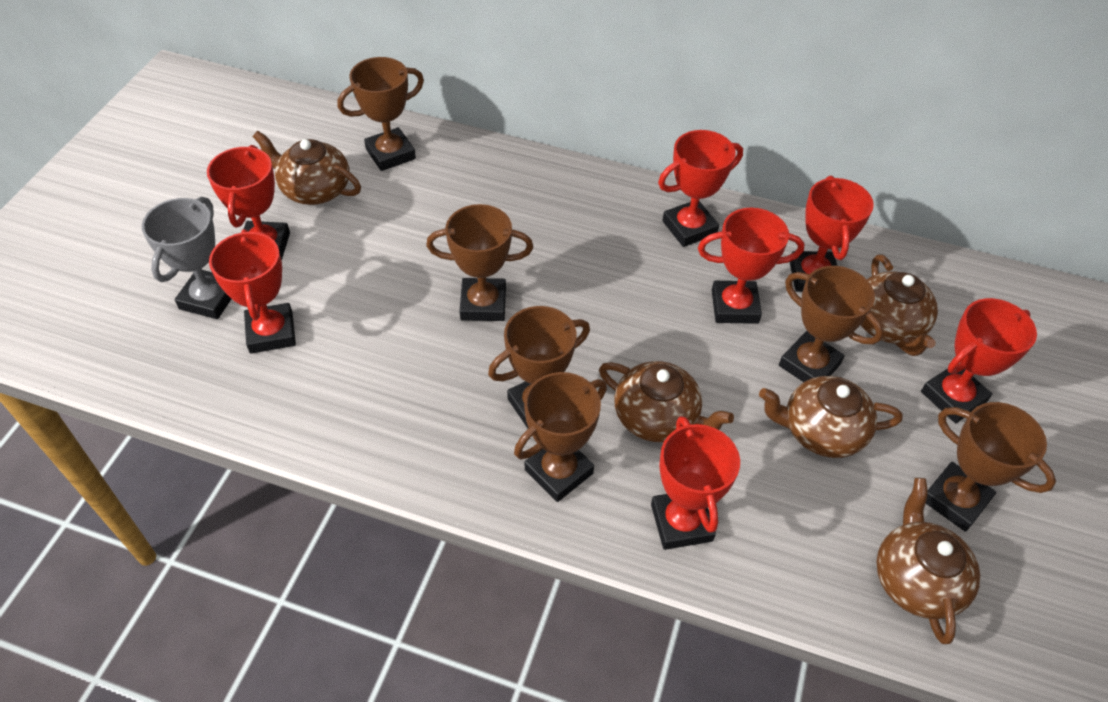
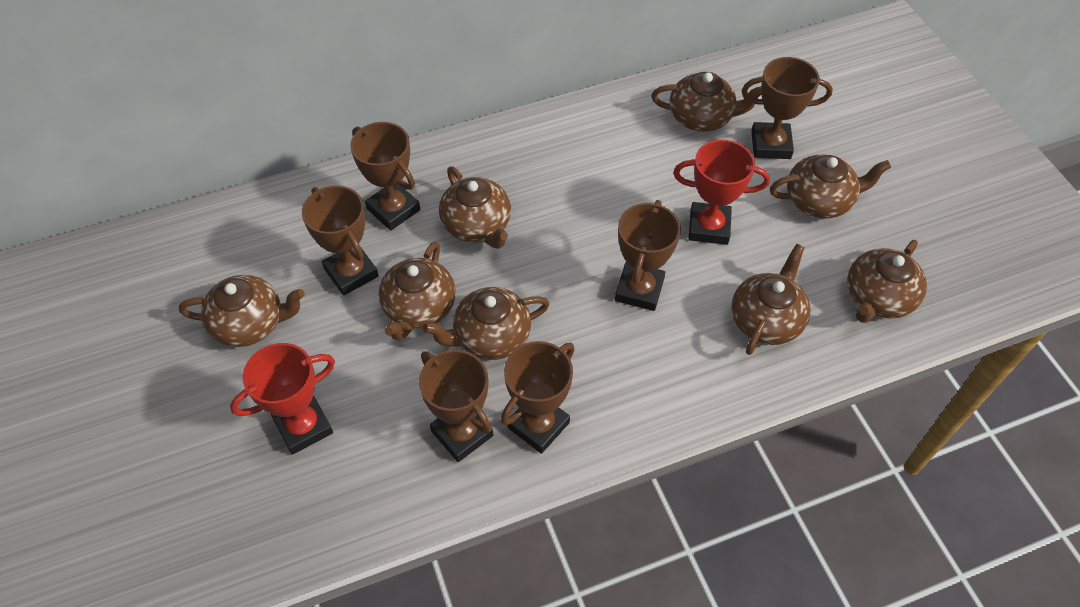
brown teapot: [253,131,361,205] [599,361,734,442] [759,376,903,458] [861,255,938,356] [876,478,980,644] = 5 -> [179,275,305,347] [379,242,456,341] [423,287,550,360] [439,166,511,249] [651,72,762,132] [731,244,810,355] [770,155,891,218] [847,240,927,323] = 8
grey trophy: [142,197,231,319] = 1 -> none = 0
red trophy: [207,145,290,261] [209,229,296,354] [651,416,740,550] [658,130,743,247] [698,208,805,324] [790,176,874,292] [921,298,1037,423] = 7 -> [230,343,335,455] [673,140,770,245] = 2

